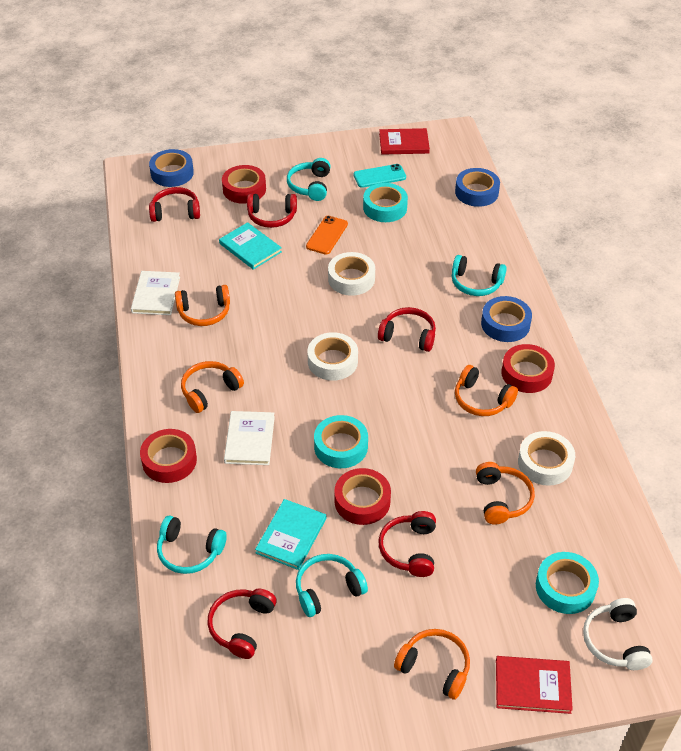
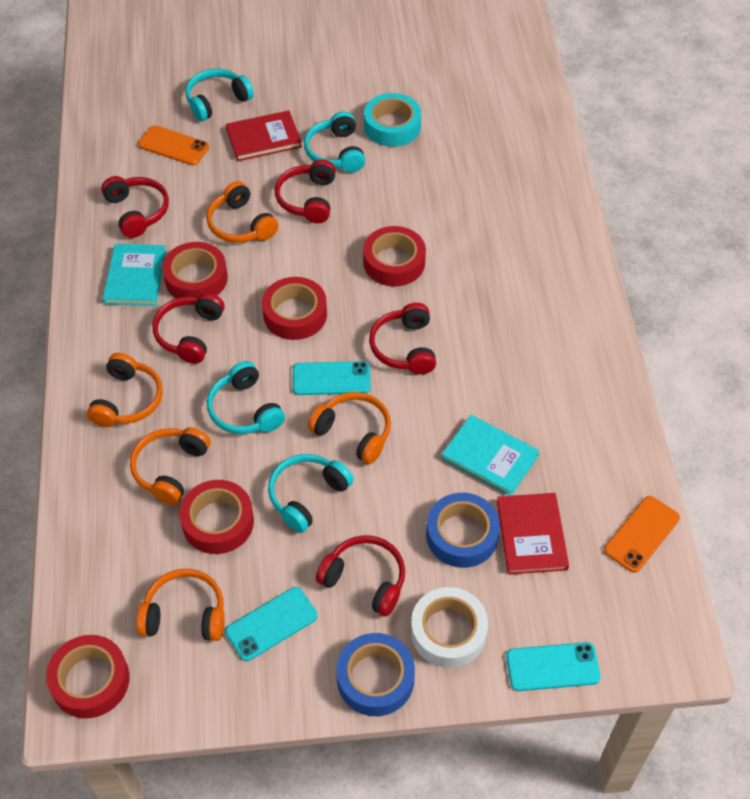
blue tape: [149,149,194,187] [455,168,500,207] [481,296,532,342] = 3 -> [336,633,415,716] [426,493,500,568] = 2
orange phone: [306,216,348,254] = 1 -> [138,125,209,165] [604,496,680,573] = 2
red tape: [140,429,197,483] [222,165,266,204] [334,468,391,525] [501,344,555,393] = 4 -> [46,635,130,718] [162,242,228,299] [179,480,254,554] [262,277,327,340] [363,226,426,286] = 5
turquoise phone: [353,164,406,188] = 1 -> [225,587,318,661] [293,361,371,395] [506,642,601,691] = 3
turquoise tape: [314,415,368,468] [363,183,408,222] [536,552,599,614] = 3 -> [364,93,421,147] = 1
white book: [131,271,180,315] [224,411,275,465] = 2 -> none = 0
white headphones: [583,598,653,670] = 1 -> none = 0
white tape: [307,332,358,381] [328,252,375,296] [518,431,575,486] = 3 -> [411,587,488,668] = 1

